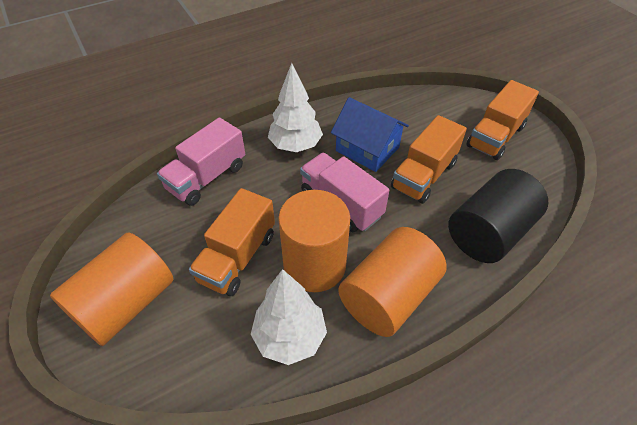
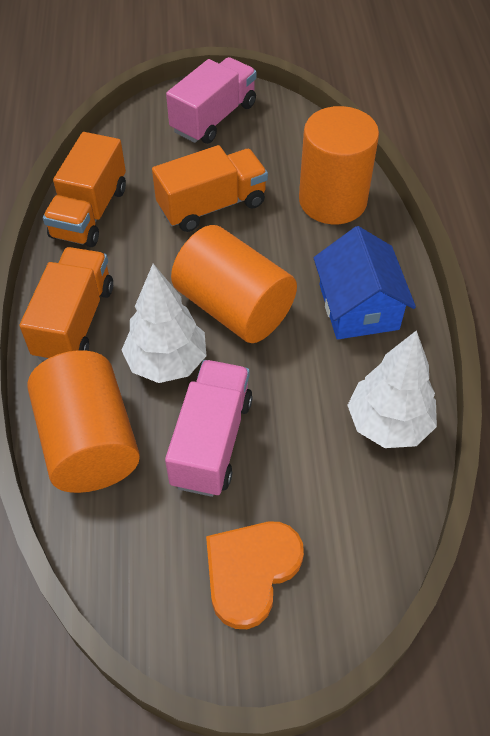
black cylinder: [448,169,548,263] = 1 -> none = 0
orange heart: none = 0 -> [206,522,304,629] = 1

